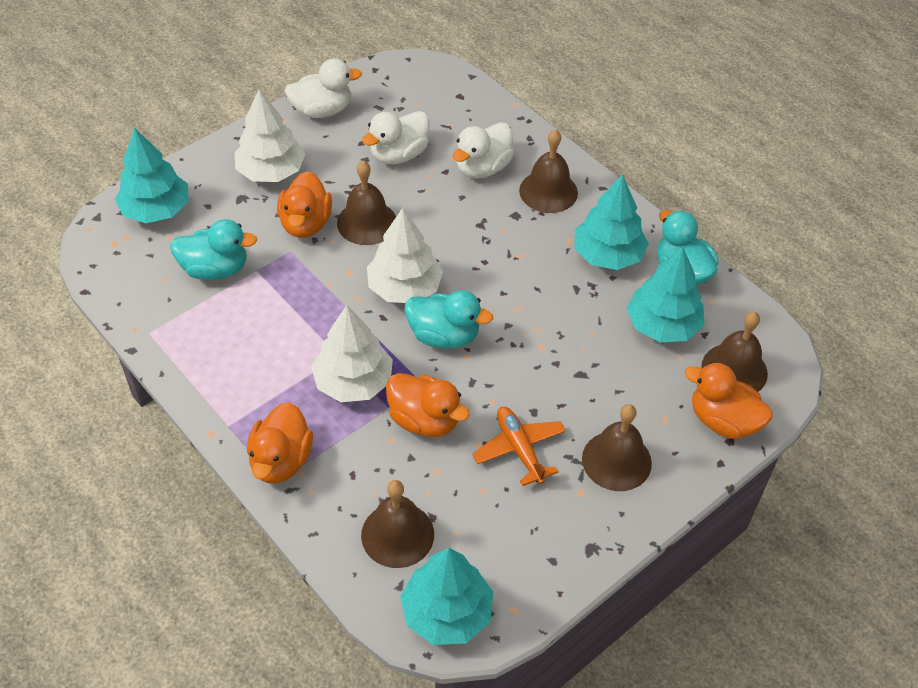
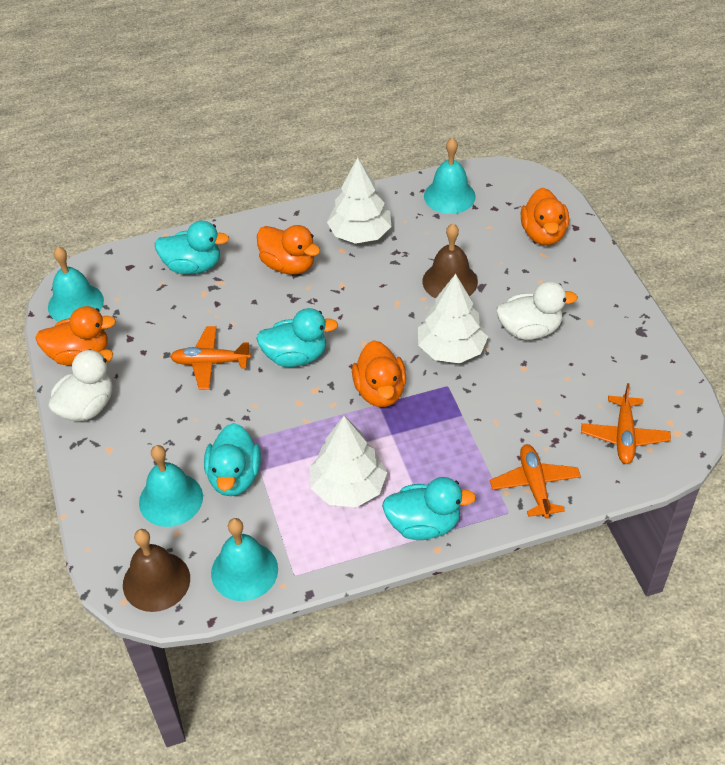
brown bell: [337,161,396,245] [361,480,434,568] [519,129,578,213] [582,404,652,491] [701,311,768,392] = 5 -> [123,529,190,612] [423,224,478,299] = 2
orange plane: [472,407,566,486] = 1 -> [170,326,251,390] [490,444,581,519] [581,383,671,464] = 3
turquoise bell: none = 0 -> [48,247,104,322] [139,445,203,527] [211,518,278,601] [424,138,476,214] = 4
turquoise duck: [170,219,257,280] [404,290,493,349] [657,210,718,286] = 3 -> [154,220,229,274] [204,423,261,496] [256,308,338,367] [382,477,476,540] = 4
turquoise tree: [115,128,188,223] [400,548,493,645] [575,174,649,270] [626,247,704,342] = 4 -> none = 0
white duck: [285,58,362,118] [362,111,430,164] [453,122,514,179] = 3 -> [48,349,113,421] [496,281,578,340] = 2

